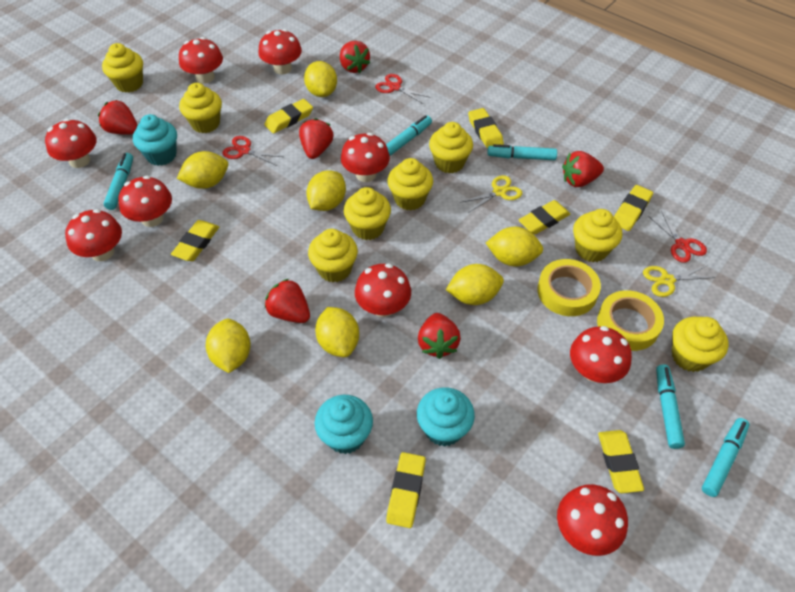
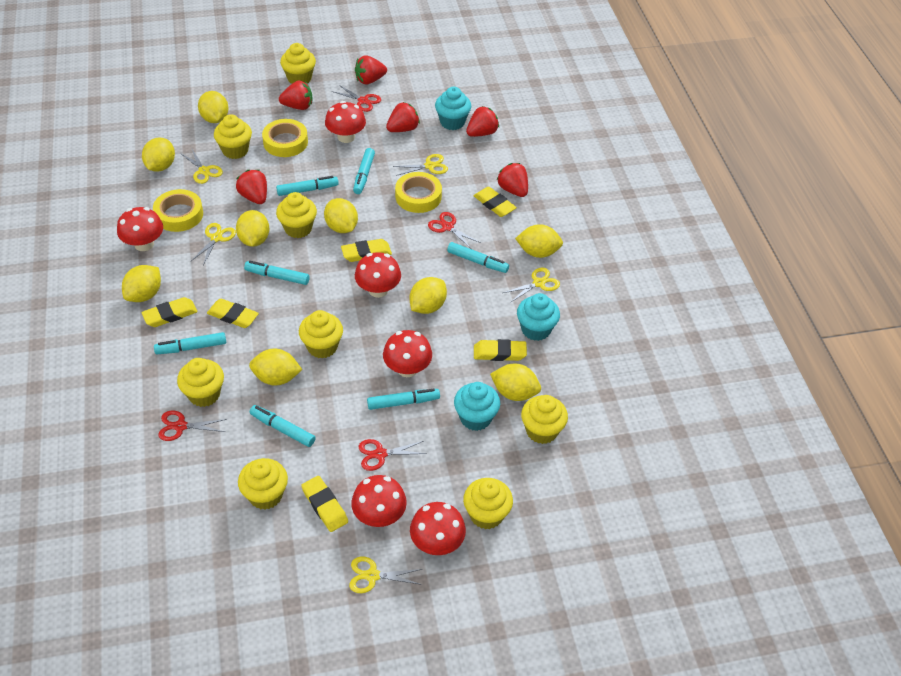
red mushroom: [45,119,97,168] [65,209,122,261] [118,175,172,227] [179,37,223,83] [259,29,302,74] [341,133,390,182] [355,264,411,317] [557,484,628,556] [570,326,632,383] = 9 -> [117,207,163,251] [325,101,366,143] [351,475,407,527] [355,252,401,298] [383,330,432,377] [410,502,466,555] = 6
red scissors: [222,136,283,166] [375,74,431,104] [648,211,707,263] = 3 -> [158,411,227,441] [332,85,381,112] [358,439,427,471] [428,212,481,248] = 4
turquoise marker: [103,153,133,210] [386,115,432,156] [487,144,557,160] [656,364,685,449] [702,418,750,497] = 5 -> [154,332,226,354] [244,261,310,285] [250,405,316,447] [276,176,339,196] [353,148,375,194] [367,388,440,410] [447,242,509,273] = 7
yellow eraser: [171,220,219,261] [264,99,313,134] [386,452,426,528] [468,108,504,149] [519,200,570,234] [598,430,644,493] [614,185,653,231] = 7 -> [141,297,198,327] [207,299,259,328] [301,476,348,532] [341,239,392,262] [473,187,517,217] [474,339,527,361] = 6
yellow lemon: [177,151,228,189] [206,319,251,373] [304,61,337,97] [306,170,346,211] [315,307,359,357] [446,264,504,305] [486,227,543,267] = 7 -> [122,265,161,302] [142,138,175,172] [198,91,229,123] [236,210,270,247] [249,349,302,386] [324,198,358,233] [409,277,447,314] [490,364,541,401] [515,224,563,258] = 9
yellow scissors: [460,175,523,213] [643,265,716,297] = 2 -> [180,149,223,184] [191,223,236,265] [349,556,422,593] [393,154,448,176] [503,268,560,303] = 5
yellow tape: [537,259,601,316] [597,290,664,351] = 2 -> [153,189,203,232] [262,119,308,157] [395,172,442,213] = 3

